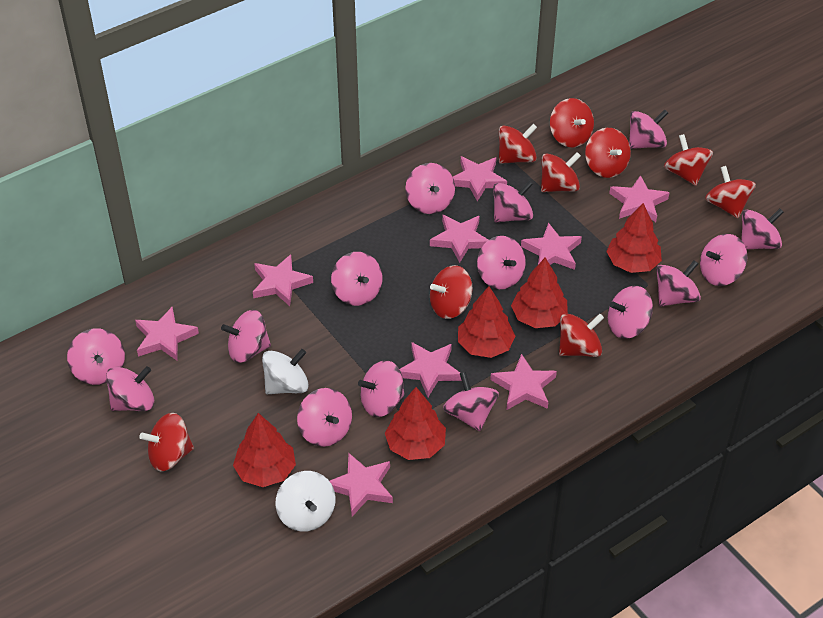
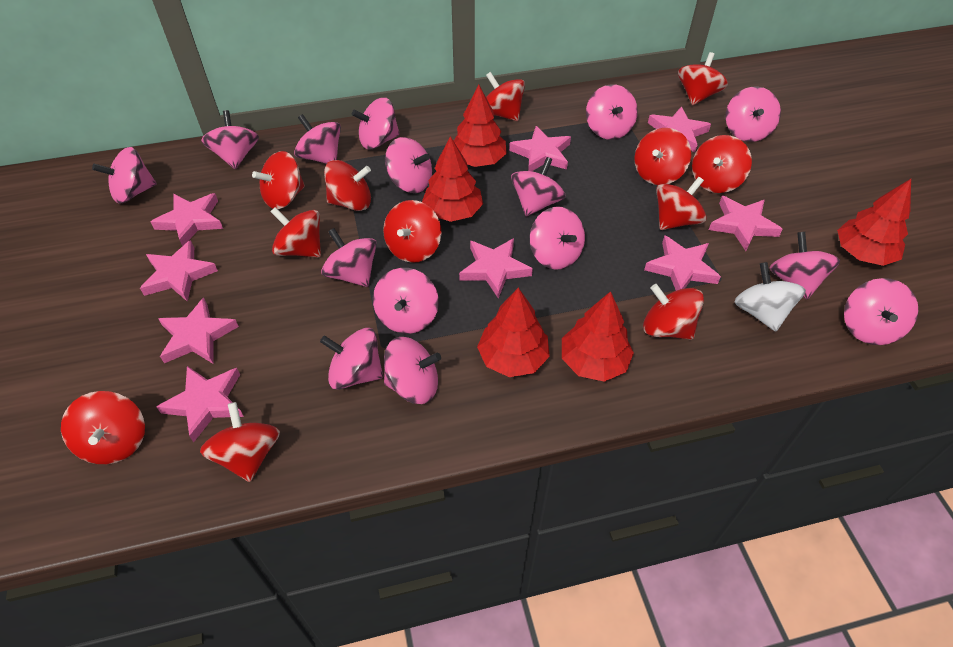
red spinning top: [139,413,194,471] [430,265,473,319] [499,124,537,164] [541,152,581,192] [550,98,594,147] [559,313,604,357] [585,128,631,178] [664,134,713,186] [705,166,756,218] = 9 -> [61,391,145,464] [200,402,280,482] [252,151,305,209] [270,207,321,257] [324,160,371,211] [383,200,441,263] [486,72,525,121] [634,128,691,185] [643,284,704,340] [656,177,707,230] [678,52,728,105] [692,135,752,193] = 12
white spinning top: [262,349,309,394] [275,471,336,532] = 2 -> [735,262,806,332] = 1

